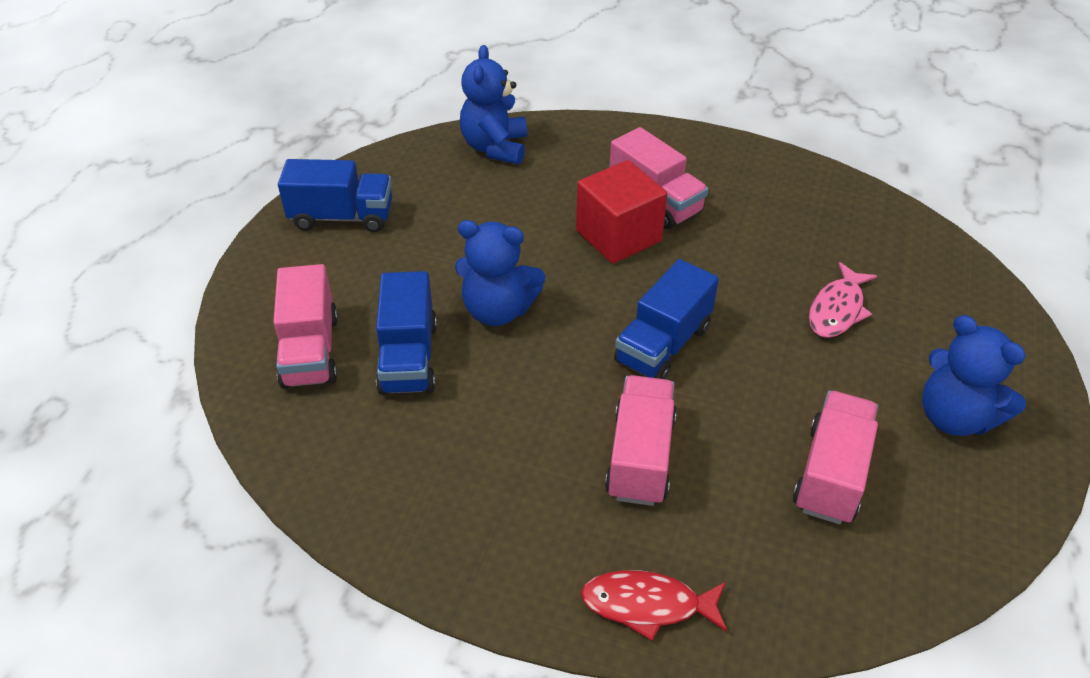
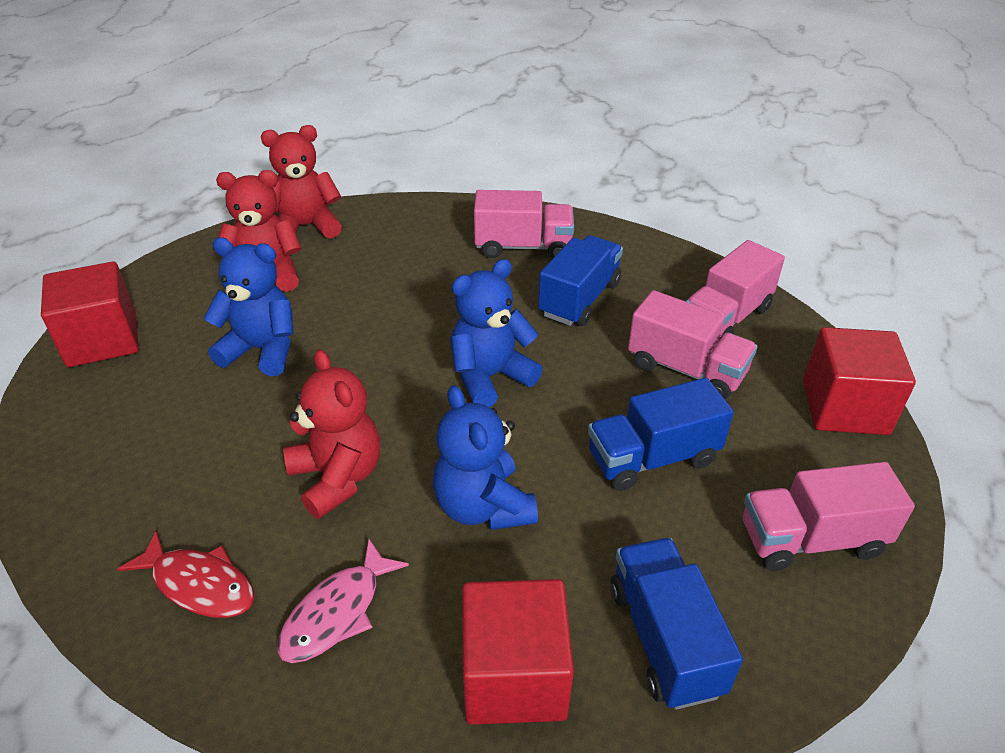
red cube: [576,160,667,264] = 1 -> [41,261,139,367] [462,579,574,725] [803,327,916,435] = 3
red teddy bear: none = 0 -> [214,170,302,292] [261,125,342,239] [283,349,380,519] = 3

